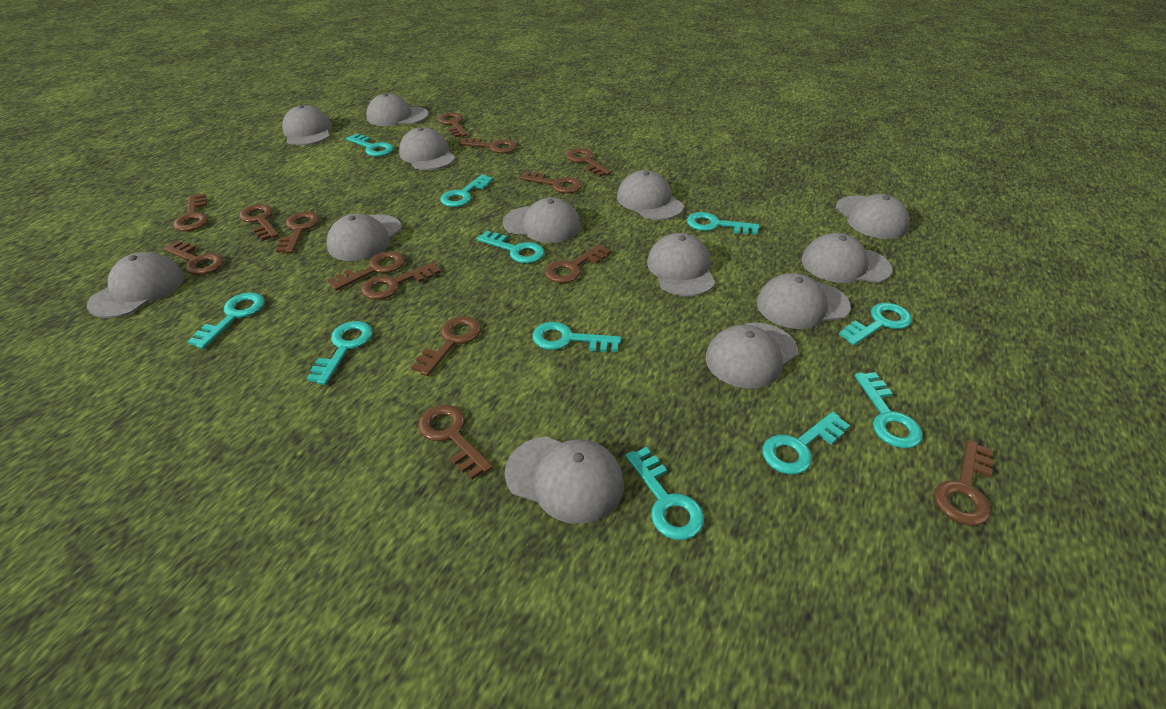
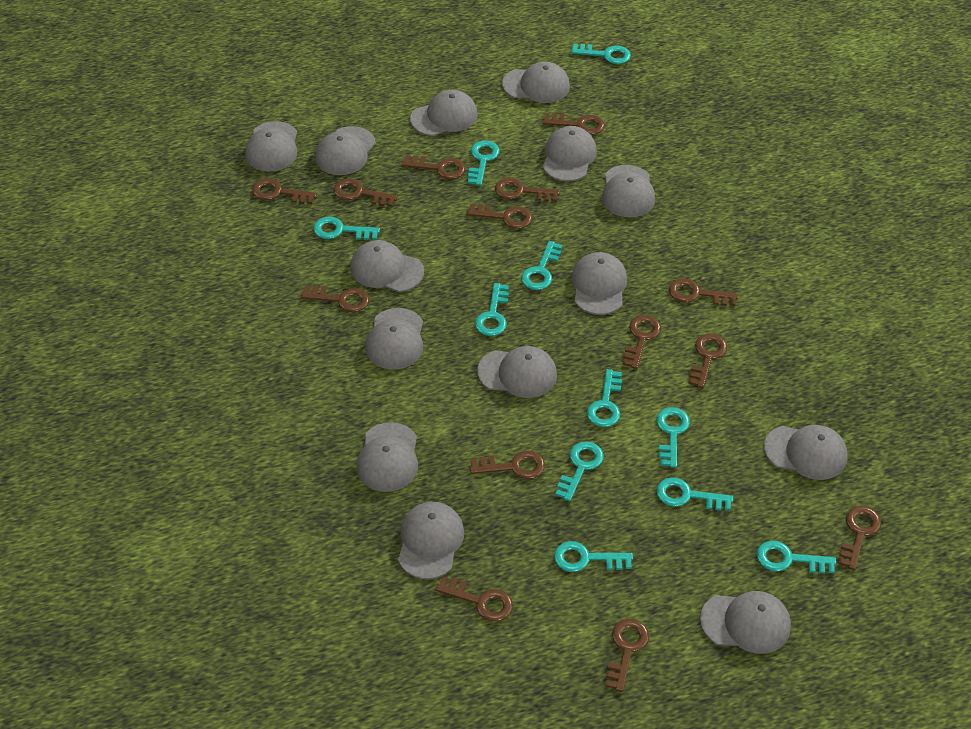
grey cap: [87,252,184,318] [282,105,332,145] [327,214,402,261] [366,93,428,126] [399,127,455,170] [503,197,581,243] [505,436,624,524] [617,170,684,220] [647,233,715,296] [705,323,798,389] [757,273,851,329] [802,233,892,283] [836,194,910,239] = 13 -> [245,121,297,171] [315,126,376,175] [350,240,424,292] [357,422,418,492] [365,308,423,369] [398,502,464,579] [410,90,478,136] [477,346,557,398] [502,62,570,103] [543,126,597,181] [571,252,627,315] [602,165,655,218] [700,591,791,654] [764,425,847,480] = 14

